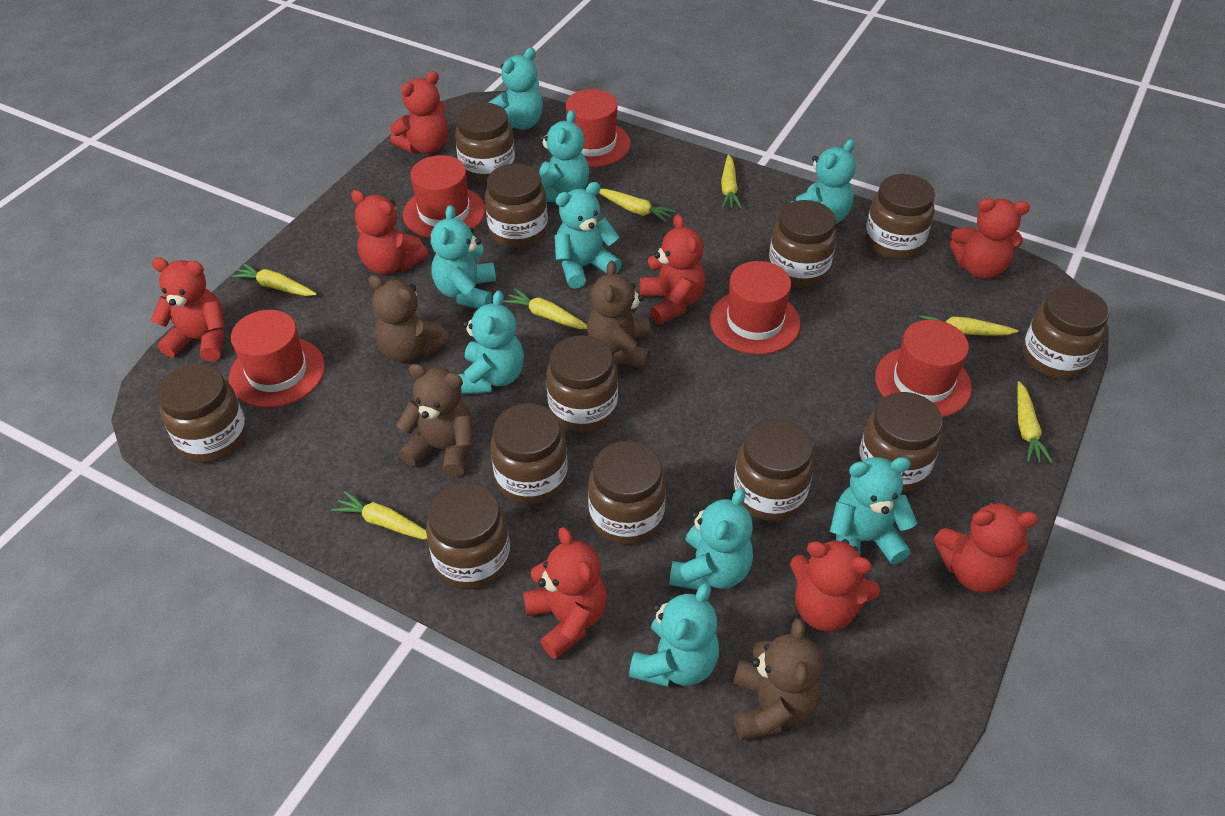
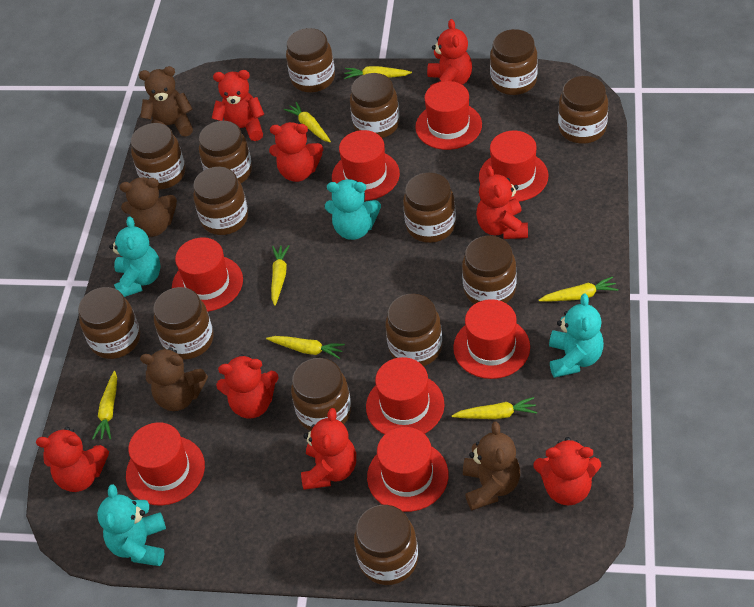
brown jar: [157,364,247,462] [426,483,510,589] [455,103,515,183] [485,163,548,248] [491,403,568,504] [546,335,618,432] [588,441,666,545] [733,419,814,521] [769,200,837,287] [858,392,943,492] [865,174,935,259] [1023,286,1109,379] = 12 -> [78,287,140,359] [131,123,185,190] [153,287,213,360] [193,167,248,235] [199,121,252,183] [286,28,335,92] [291,358,351,431] [350,73,400,138] [354,505,418,585] [385,294,442,366] [403,173,456,243] [462,236,516,304] [490,29,538,95] [558,76,608,144] = 14
red hat: [229,310,325,408] [403,155,485,239] [566,89,631,167] [710,261,801,354] [875,320,972,417] = 5 -> [126,422,205,505] [172,237,243,312] [332,130,400,201] [366,357,444,435] [367,427,449,512] [415,81,482,150] [453,299,530,379] [479,131,548,202] = 8
turquoise teddy bear: [431,205,496,309] [458,290,524,395] [489,48,543,130] [539,110,589,202] [554,182,622,289] [629,583,719,687] [669,488,753,590] [791,139,856,224] [830,457,917,564] = 9 -> [97,484,166,566] [109,217,161,297] [325,179,381,240] [549,294,604,378] = 4

